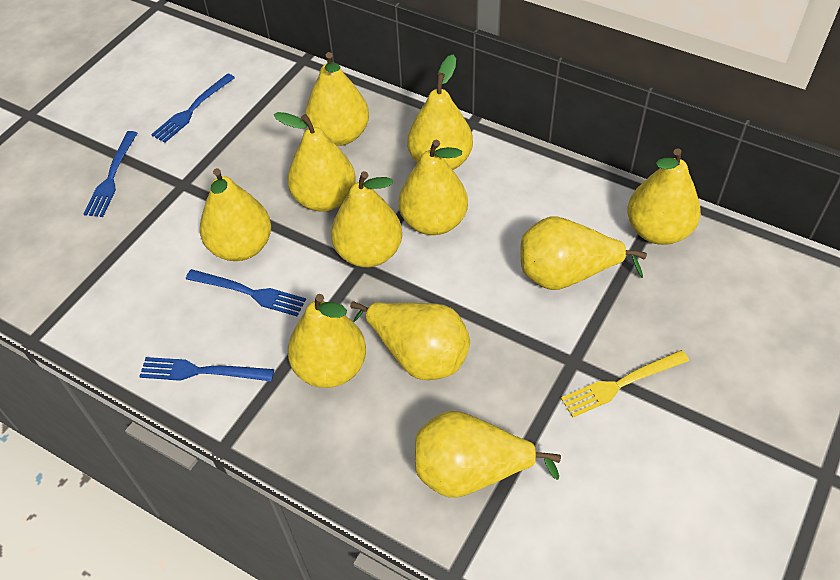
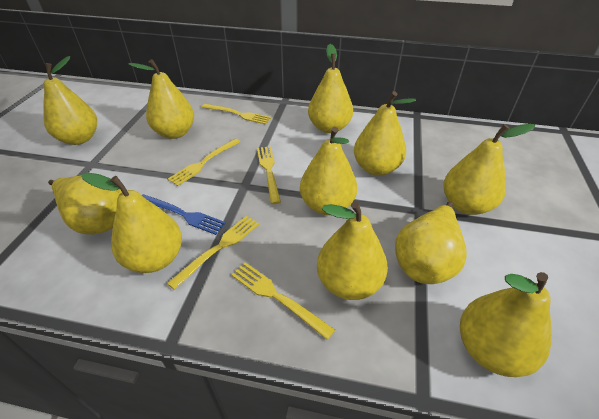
blue fork: [84,131,137,217] [139,357,274,382] [151,73,235,143] [186,269,306,316] = 4 -> [142,194,226,235] = 1
yellow fork: [561,350,689,417] = 1 -> [167,216,259,290] [168,139,240,186] [202,104,271,124] [231,262,335,340] [257,146,281,204] = 5

